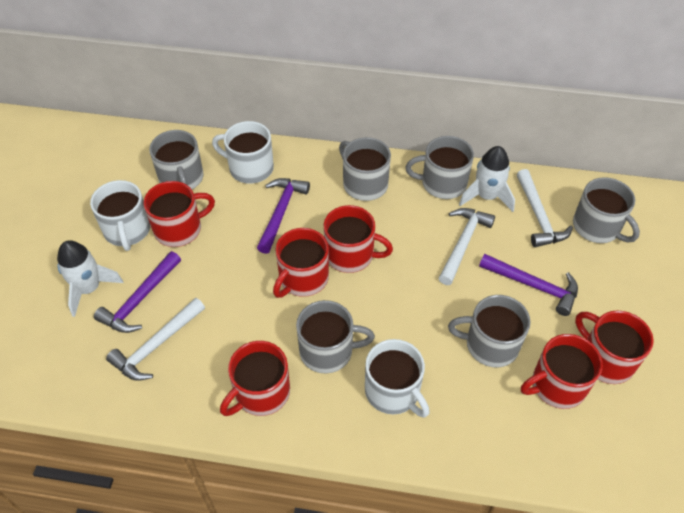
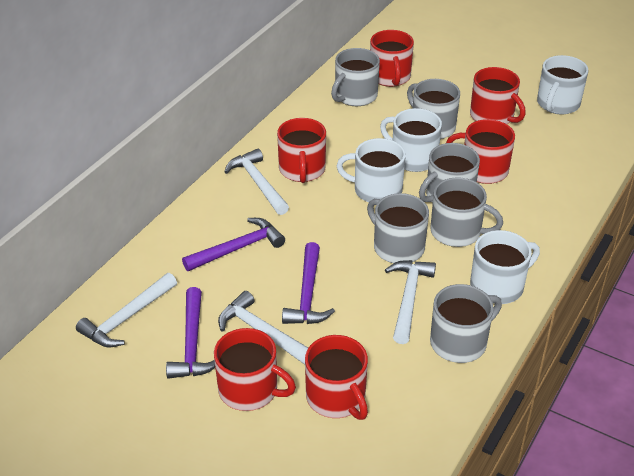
white hammer: [106,298,205,381] [439,208,495,285] [517,169,573,247] = 3 -> [76,273,177,347] [218,291,308,365] [224,149,289,215] [385,260,436,344] = 4
white mug: [90,180,151,251] [212,121,274,184] [365,339,430,418] = 3 -> [337,138,406,202] [380,108,442,172] [470,230,540,304] [537,55,588,114] = 4
white rocket: [57,240,123,317] [459,146,515,212] = 2 -> none = 0

